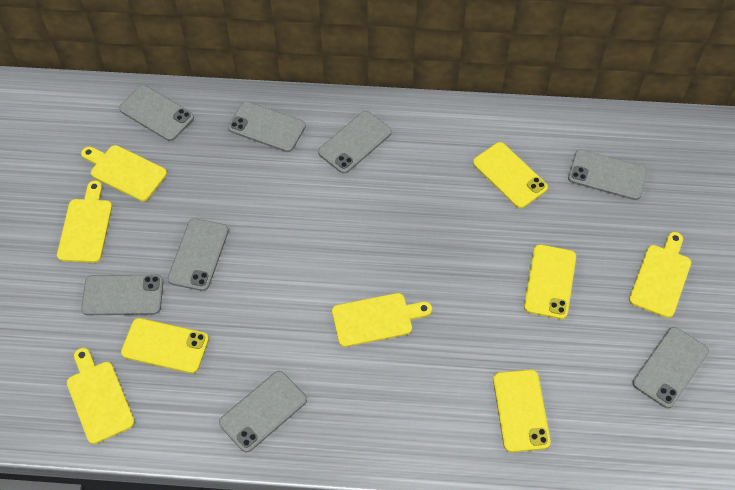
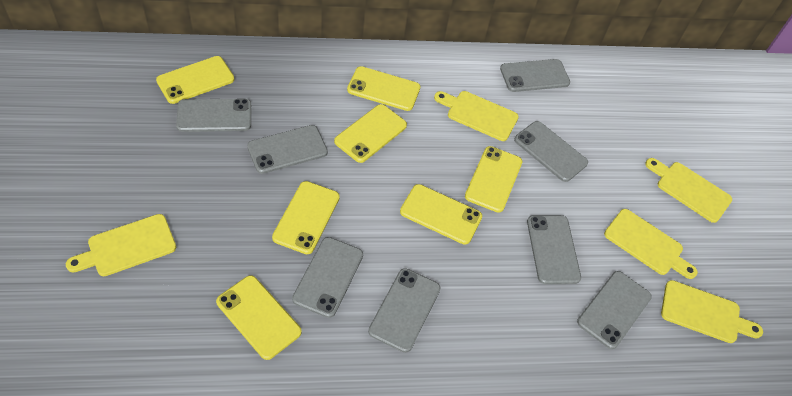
yellow phone: [121,318,209,374] [473,142,548,209] [493,370,551,452] [524,244,576,319] = 4 -> [156,56,234,104] [216,275,302,360] [272,181,340,254] [334,104,407,163] [347,66,421,111] [400,184,482,245] [465,146,522,213] = 7

